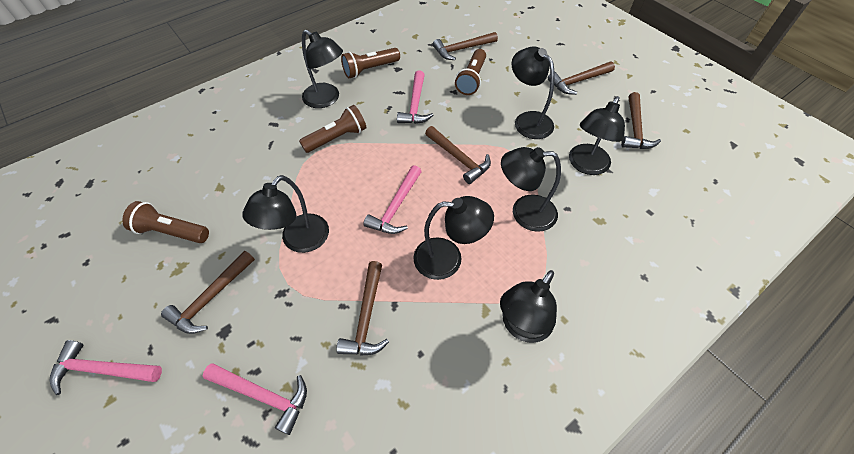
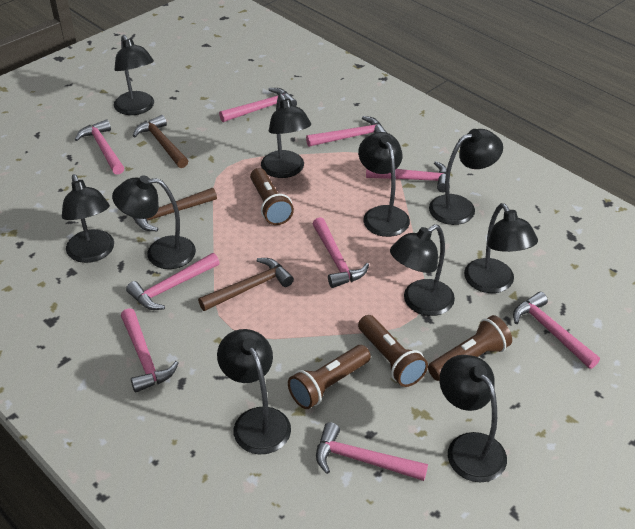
black lamp: [242,175,329,253] [302,30,343,108] [413,196,494,280] [500,270,557,343] [501,147,561,232] [511,47,555,139] [569,96,625,175] = 7 -> [62,174,114,263] [112,175,196,269] [114,35,154,115] [217,329,291,454] [261,94,311,178] [358,132,410,237] [390,224,455,316] [429,129,503,225] [439,355,507,482] [464,203,538,293] = 10
brown hammer: [161,251,255,334] [336,261,389,356] [425,126,491,184] [433,32,498,60] [548,62,615,95] [621,92,661,149] = 6 -> [132,188,217,231] [133,115,188,168] [198,258,294,311] = 3
pink hammer: [50,340,162,395] [203,364,307,435] [364,165,422,234] [397,70,434,124] = 4 -> [74,119,124,175] [121,308,179,393] [126,253,220,310] [219,88,297,122] [306,116,387,147] [312,217,369,288] [316,422,428,481] [366,161,450,192] [513,292,600,369] = 9

